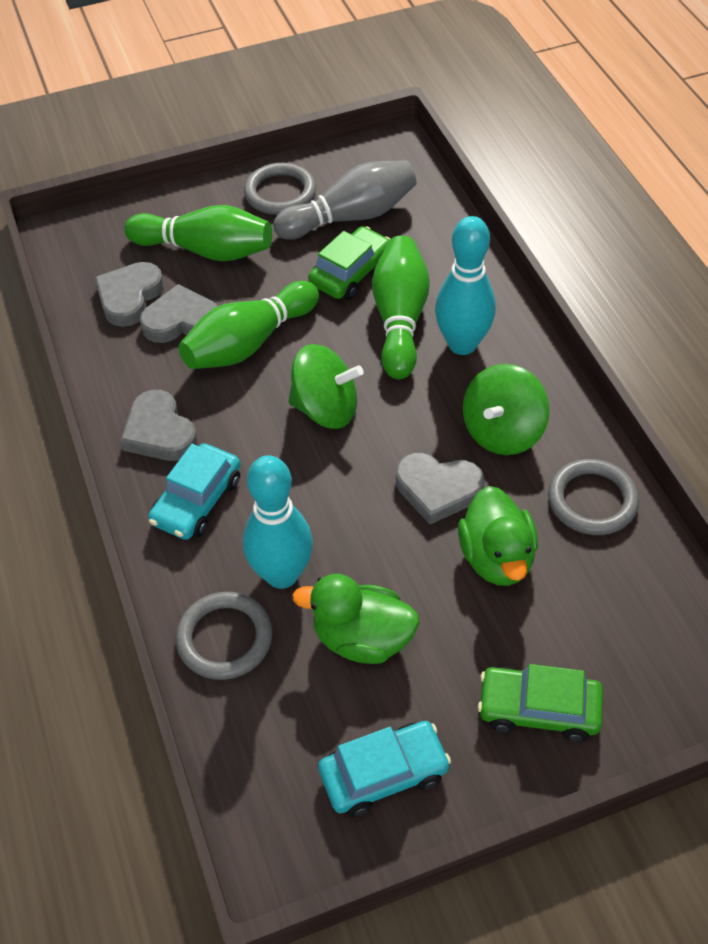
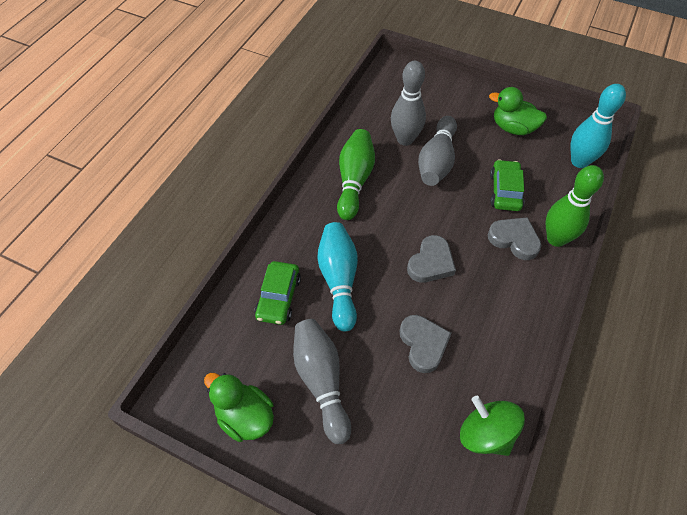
green bowling pin: [124,205,272,261] [179,281,319,369] [372,235,430,379] = 3 -> [337,129,375,220] [546,165,604,247] = 2
green spinning top: [288,344,364,429] [463,364,550,455] = 2 -> [460,396,525,456] = 1
grey bowling pin: [273,160,416,240] = 1 -> [293,319,351,444] [391,61,426,146] [418,116,457,186] = 3
grey heart: [94,262,164,327] [120,390,198,461] [140,284,218,343] [396,453,484,524] = 4 -> [399,315,451,373] [407,235,456,283] [487,217,541,260] = 3
grey ring: [176,592,273,680] [244,163,316,215] [548,459,639,535] = 3 -> none = 0
turquoise car: [148,443,240,540] [318,721,451,817] = 2 -> none = 0

